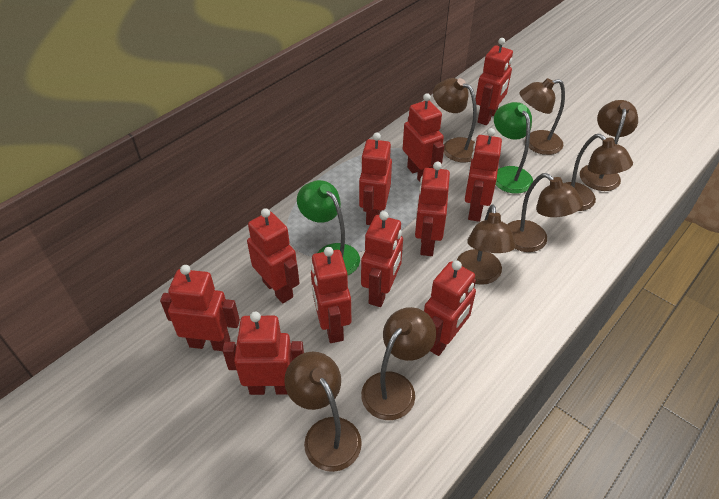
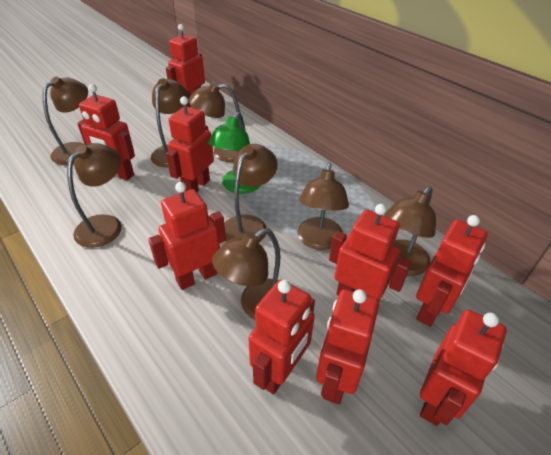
green lamp: [297,180,360,276] [494,102,533,194] = 2 -> [208,112,260,194] = 1
red robot: [160,265,240,351] [223,311,304,395] [247,208,300,303] [311,247,351,343] [359,133,392,225] [361,211,403,307] [403,93,444,182] [415,162,450,256] [424,260,476,356] [465,128,502,222] [476,38,513,125] = 11 -> [77,84,135,181] [148,182,226,290] [166,24,205,107] [166,96,214,192] [248,280,315,394] [316,289,379,404] [329,204,411,301] [416,215,487,327] [420,310,507,426] = 9

